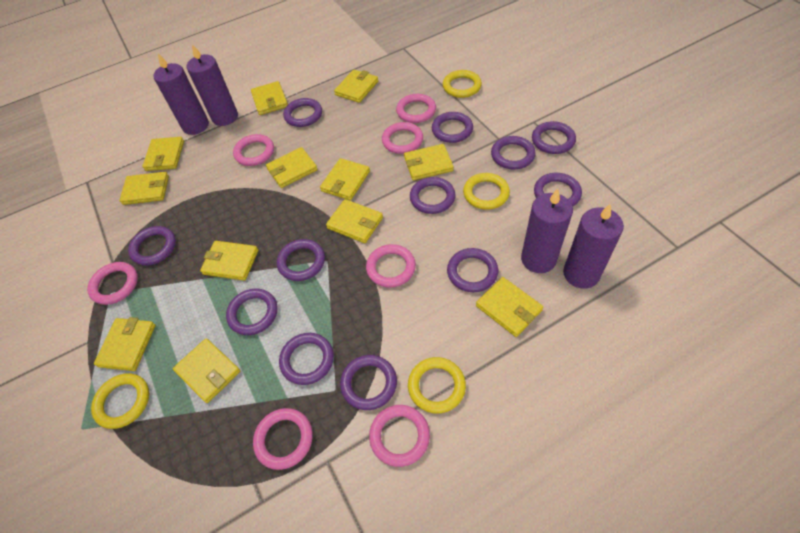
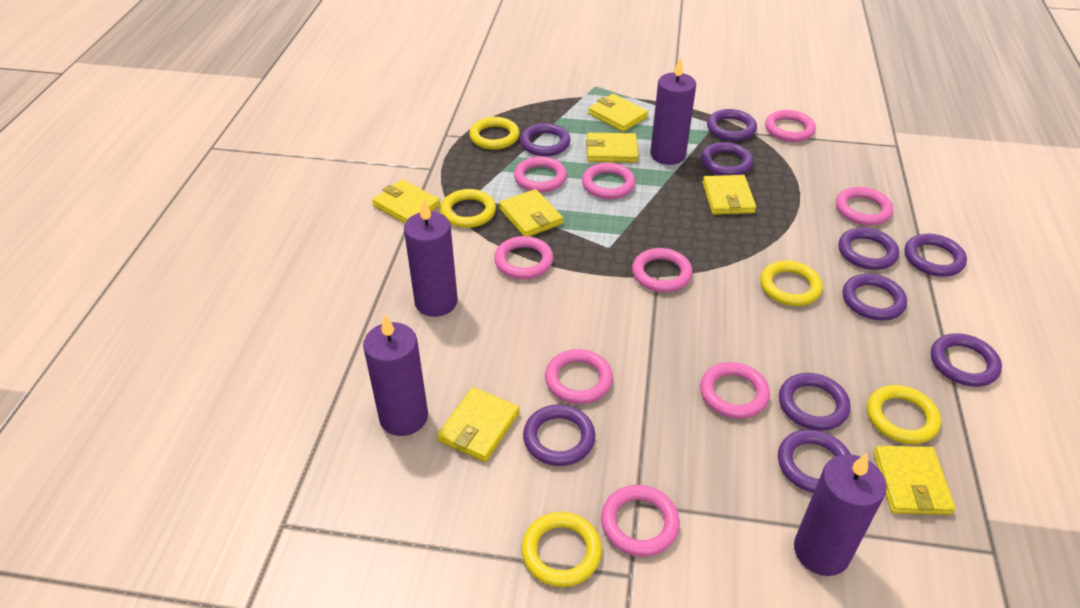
pink ring: [87,262,138,305] [233,134,274,166] [253,408,313,470] [366,244,416,288] [369,405,430,467] [382,122,423,154] [396,94,436,123] = 7 -> [494,236,553,279] [514,156,567,193] [545,349,613,404] [582,163,636,199] [601,485,680,557] [632,248,693,292] [700,362,770,419] [765,110,816,142] [836,187,893,226] = 9
purple ring: [128,226,176,266] [226,288,278,335] [277,239,325,281] [279,333,334,385] [283,98,322,127] [340,355,397,410] [410,177,455,214] [432,112,473,143] [447,248,498,292] [491,136,536,169] [532,121,576,154] [534,173,582,207] = 12 -> [520,123,570,156] [523,404,595,466] [701,142,753,175] [707,109,757,141] [778,429,851,493] [779,373,851,431] [838,227,899,270] [843,274,907,321] [904,234,967,277] [931,333,1002,387] = 10
yellow ring: [91,373,149,429] [408,357,466,414] [443,70,482,98] [463,173,510,210] = 4 -> [440,189,496,228] [469,117,519,150] [521,512,602,587] [760,260,823,306] [867,385,941,444] = 5
yellow wallet: [94,317,156,371] [120,172,169,205] [142,137,184,171] [173,338,240,403] [200,241,258,281] [251,81,288,115] [266,147,318,188] [320,158,370,200] [326,199,383,243] [334,70,378,103] [404,144,454,180] [476,277,543,337] = 12 -> [372,179,441,223] [437,387,520,462] [499,189,563,236] [586,133,638,163] [588,94,648,132] [703,175,756,215] [873,446,955,515] = 7

